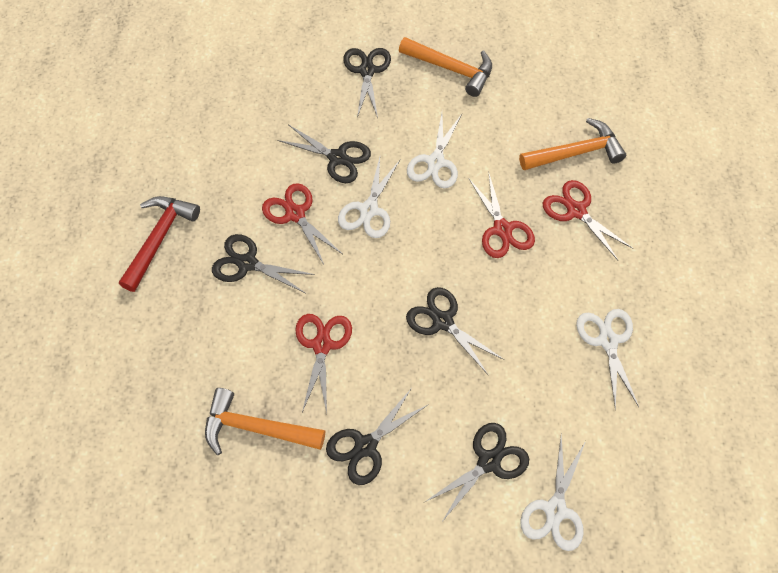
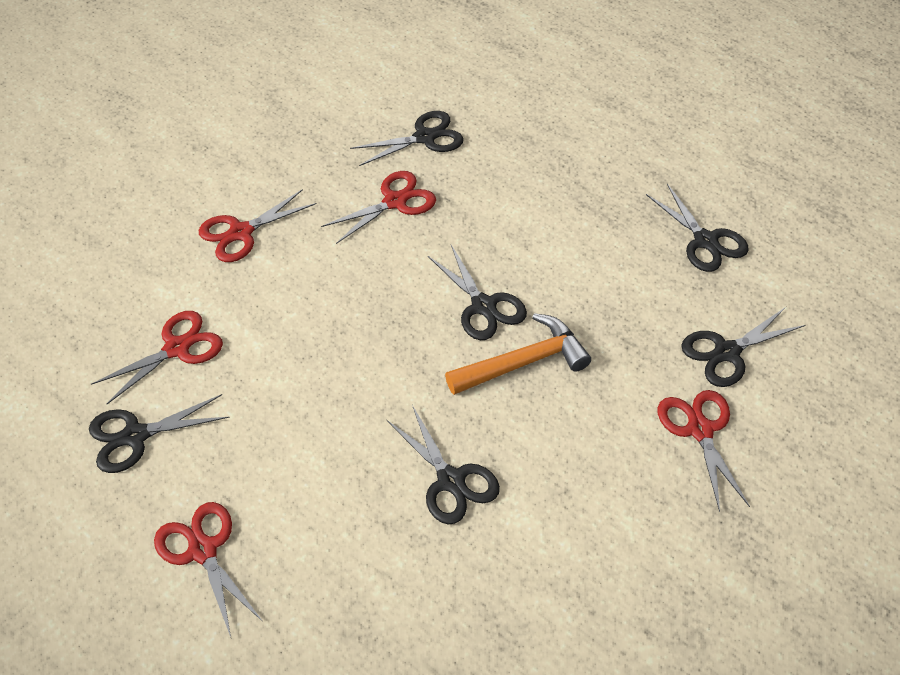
orange hammer: [205,388,325,455] [399,37,492,97] [519,118,626,170] = 3 -> [445,313,591,395] = 1
red hammer: [119,196,200,292] = 1 -> none = 0
red scissors: [262,183,342,265] [295,314,352,413] [468,174,535,258] [543,180,634,261] = 4 -> [91,311,223,404] [154,502,262,637] [199,189,316,262] [321,171,436,244] [658,390,750,512] = 5
white scissors: [338,157,400,238] [407,113,462,188] [520,434,586,551] [576,309,639,410] = 4 -> none = 0

